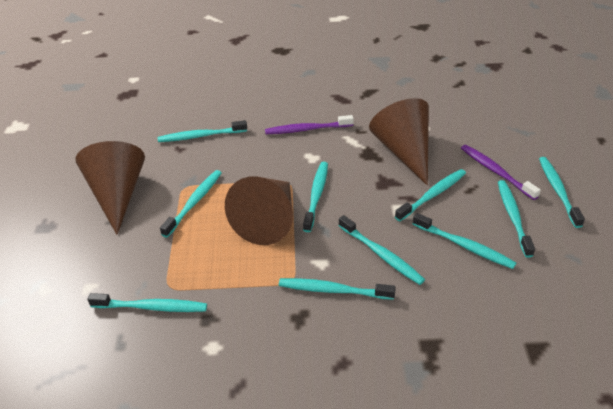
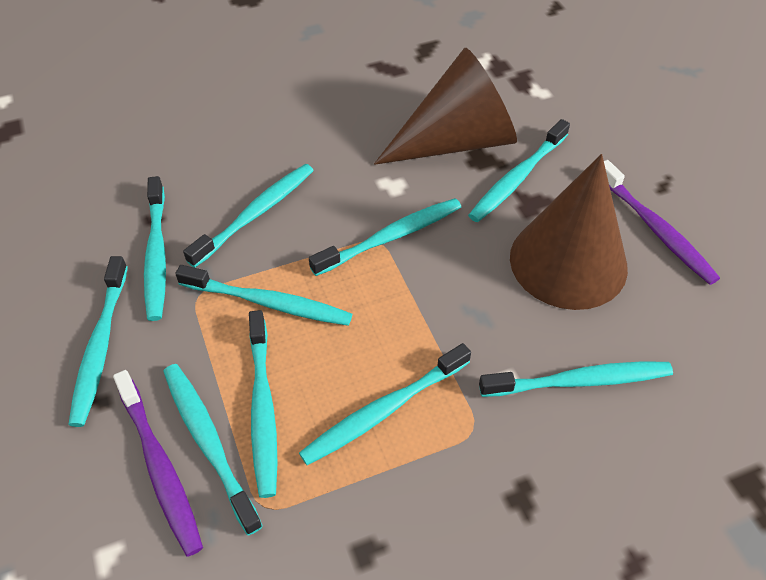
brown cone: [75,141,145,235] [225,176,293,245] [369,98,429,186] = 3 -> [374,48,517,165] [510,154,628,310] = 2

